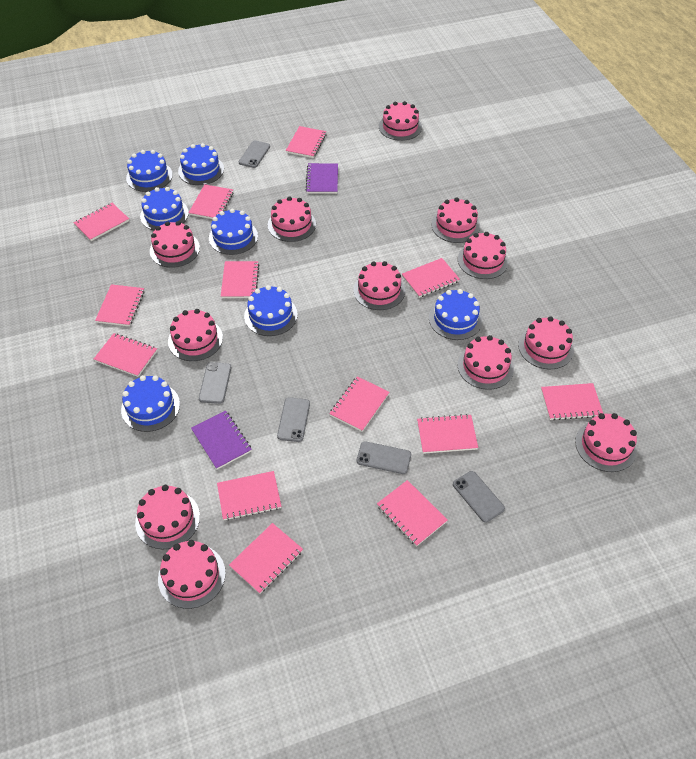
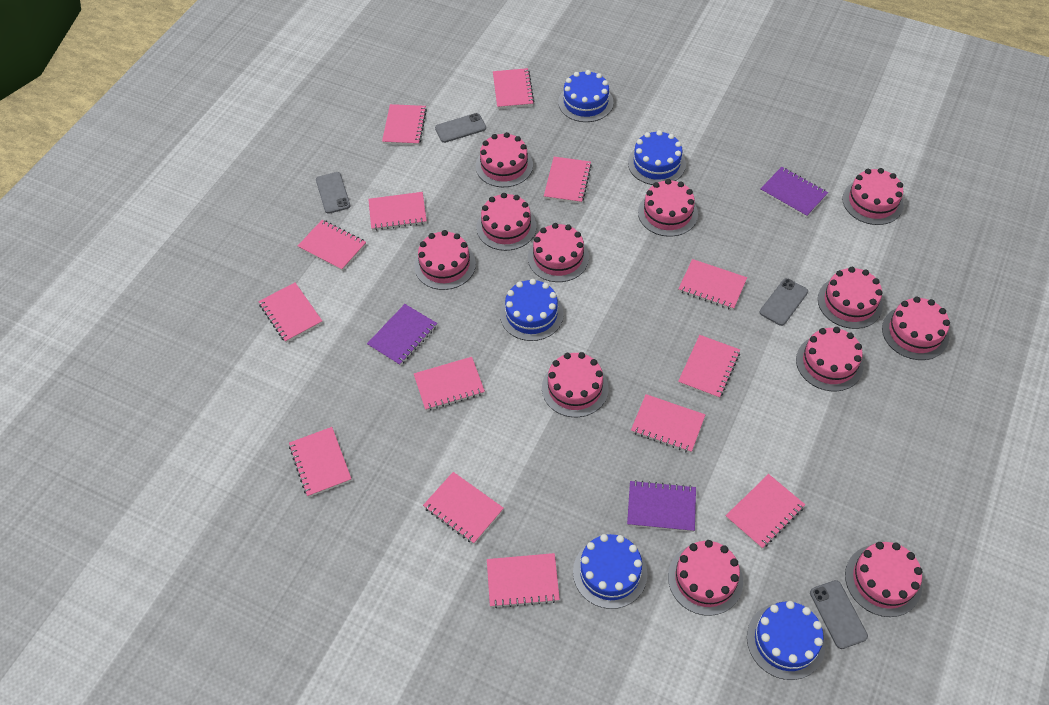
blue cake: [121,375,180,432] [126,150,173,192] [140,187,189,230] [178,143,224,185] [209,209,258,255] [244,285,298,336] [429,289,482,340] = 7 -> [500,279,564,341] [558,70,614,122] [573,534,647,609] [628,130,686,185] [747,601,825,680] = 5
grey phone: [199,362,231,404] [239,140,270,168] [277,397,310,442] [357,441,411,474] [453,471,505,523] = 5 -> [316,172,350,214] [435,113,486,143] [760,278,808,326] [810,580,868,649] = 4
pink notebook: [74,203,129,241] [94,333,157,377] [95,284,144,326] [189,184,233,219] [217,471,281,521] [221,261,259,298] [229,523,303,594] [286,126,327,158] [329,376,390,432] [377,480,447,546] [402,258,460,298] [417,414,478,454] [541,383,603,420] = 13 -> [258,283,322,343] [289,427,352,497] [298,220,366,271] [368,192,427,231] [382,104,427,145] [414,357,485,411] [423,472,504,544] [487,553,560,608] [493,68,534,109] [544,157,592,204] [631,394,705,453] [678,259,747,310] [678,335,740,399] [726,474,805,549] = 14
purple notebook: [191,410,252,469] [305,163,338,194] = 2 -> [367,304,437,366] [627,480,696,532] [760,167,828,217] = 3

